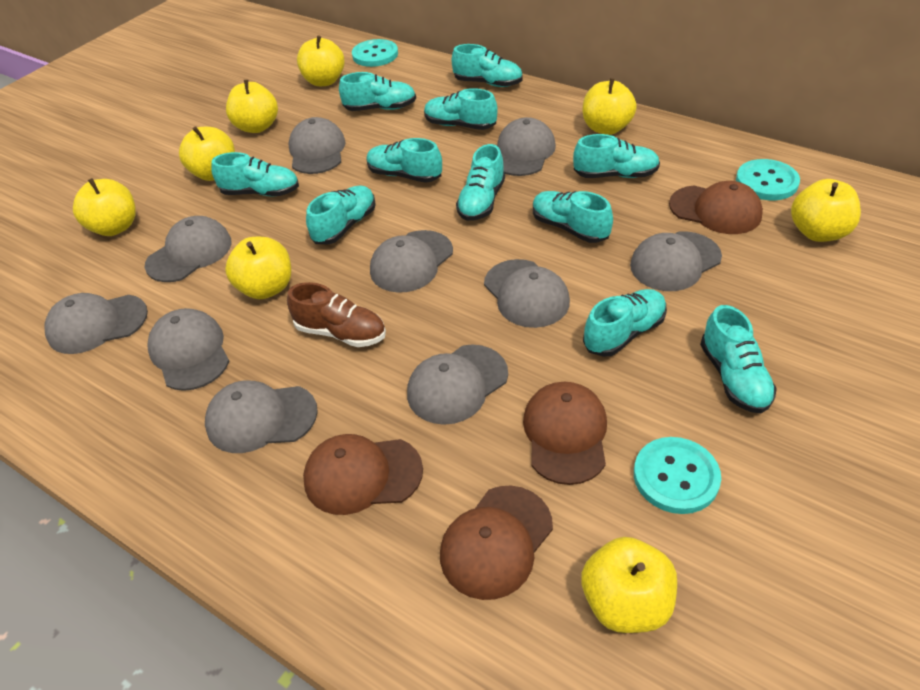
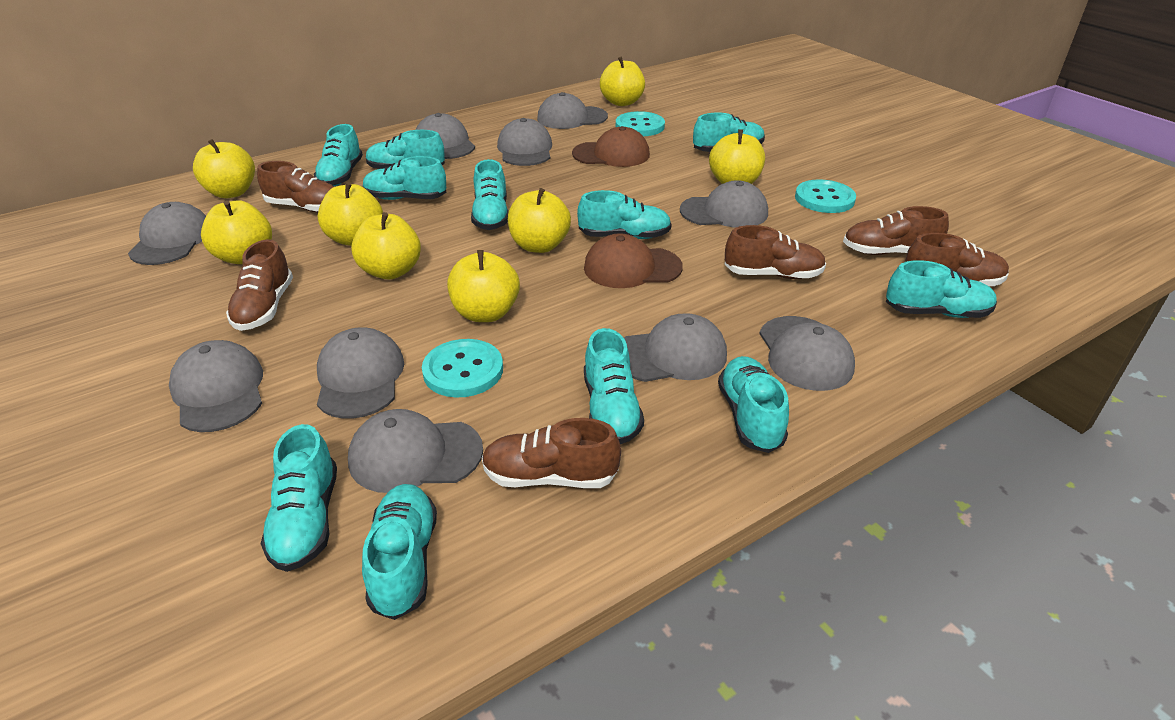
brown cap: [303,434,423,515] [440,486,553,600] [523,382,607,485] [669,181,763,234] = 4 -> [572,126,650,167] [584,233,683,288] = 2
brown shoe: [287,282,386,347] = 1 -> [226,239,293,331] [257,161,334,212] [482,418,621,488] [725,225,826,279] [843,206,949,255] [905,233,1009,286] = 6

